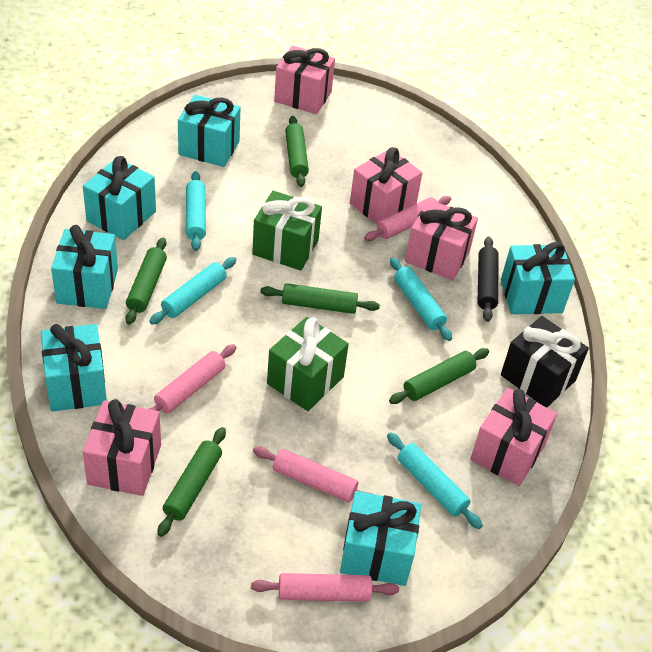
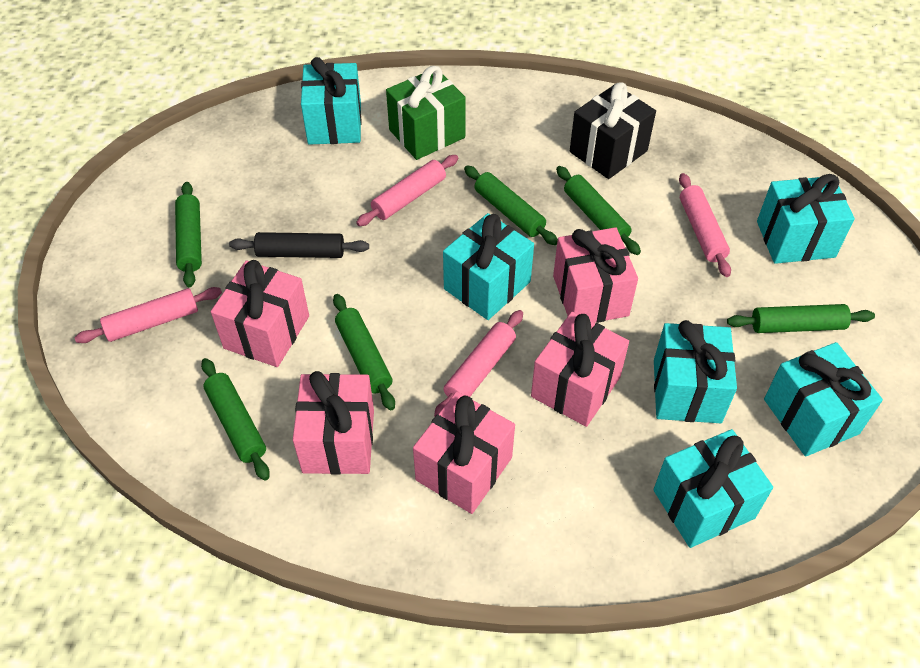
green gift: [252,191,322,271] [267,317,349,411] = 2 -> [386,66,466,160] = 1
green rolling pin: [126,237,167,325] [158,427,226,537] [260,283,380,314] [285,116,309,187] [389,348,489,404] = 5 -> [175,182,202,287] [201,358,270,481] [333,294,395,410] [464,165,558,245] [556,166,641,255] [727,304,875,333] = 6
turquoise rolling pin: [149,257,236,325] [186,171,206,251] [387,432,483,529] [390,257,452,341] = 4 -> none = 0

